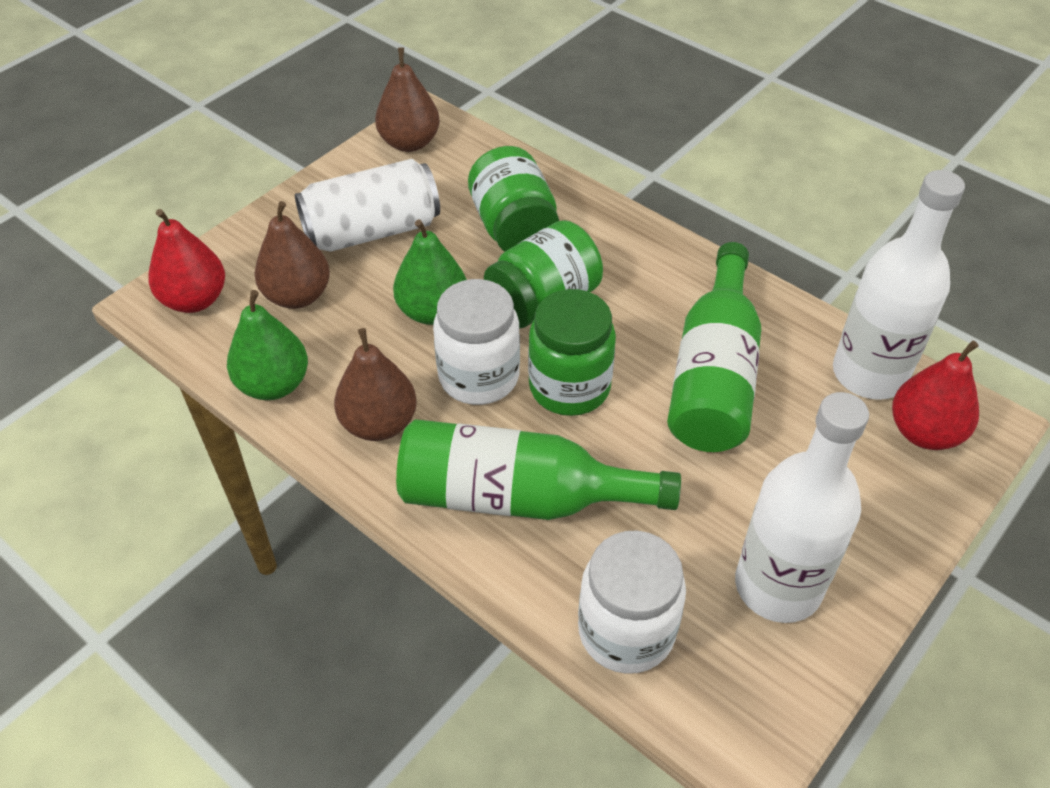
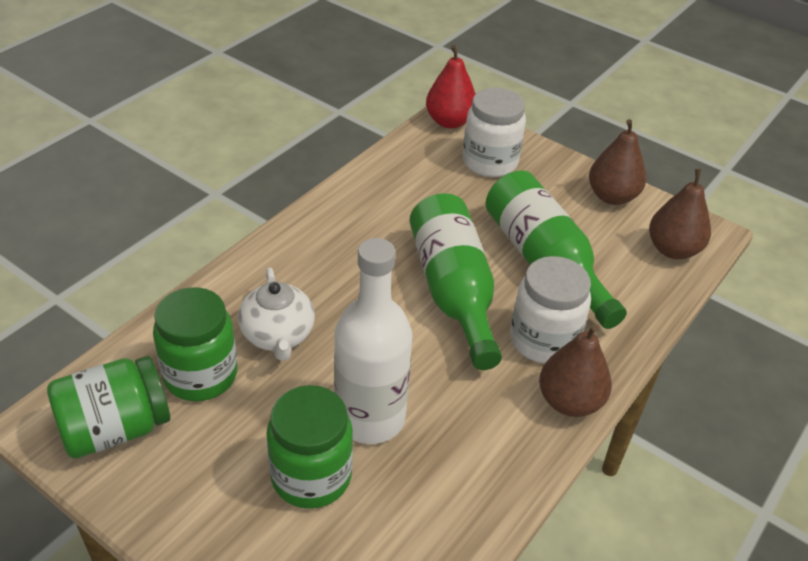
green pear: [227,290,308,400] [393,219,467,325] = 2 -> none = 0
red pear: [148,209,225,313] [892,341,979,450] = 2 -> [426,45,476,129] = 1
white bottle: [735,392,869,623] [833,170,965,400] = 2 -> [334,238,413,444] = 1
white can: [295,159,440,252] = 1 -> none = 0
white teapot: none = 0 -> [238,268,315,361] = 1

